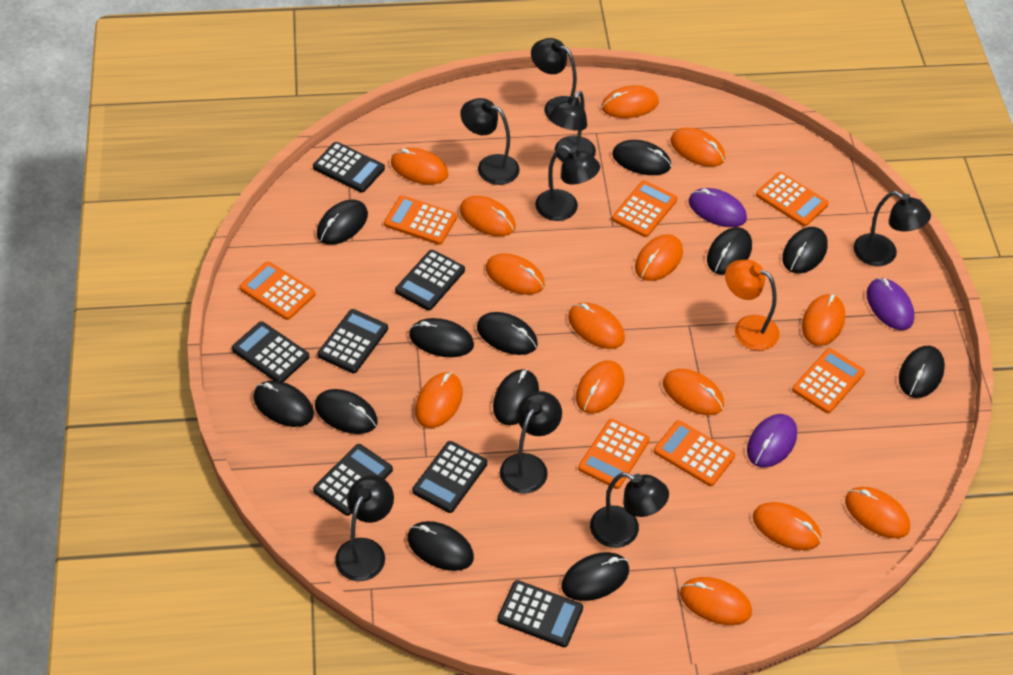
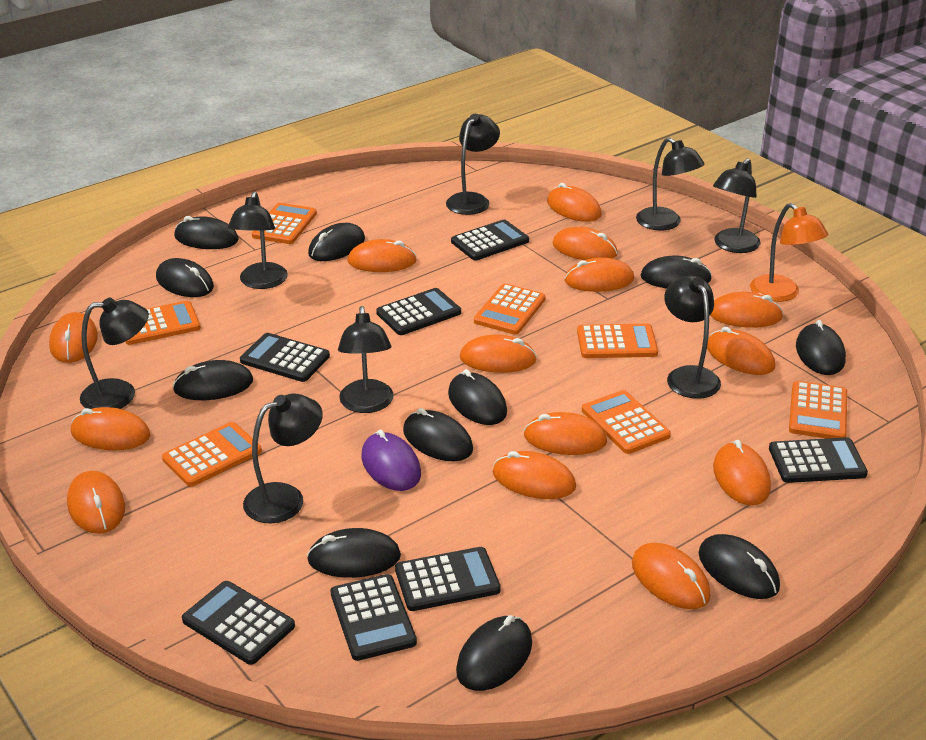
black mouse: [253,380,314,427] [315,389,378,434] [317,199,368,245] [407,521,474,571] [409,318,474,357] [477,312,538,355] [493,369,539,425] [561,552,629,601] [612,140,671,175] [707,227,752,275] [782,227,828,273] [899,346,945,398] = 12 -> [156,258,214,297] [173,360,253,400] [174,216,239,249] [307,528,401,578] [308,223,365,261] [403,408,473,461] [448,369,507,425] [456,615,532,691] [640,256,712,289] [699,534,780,599] [796,320,846,375] = 11
purple mouse: [688,188,747,227] [747,414,797,468] [866,278,914,330] = 3 -> [361,429,421,491] = 1

